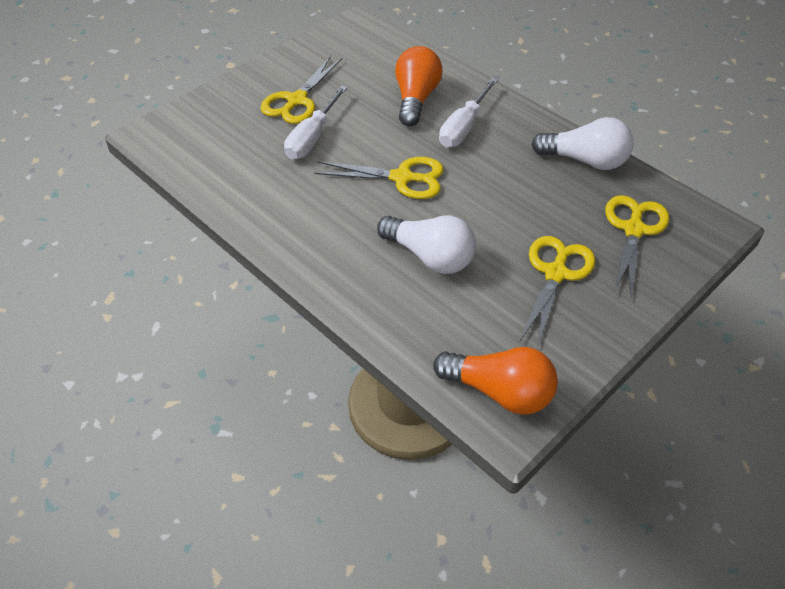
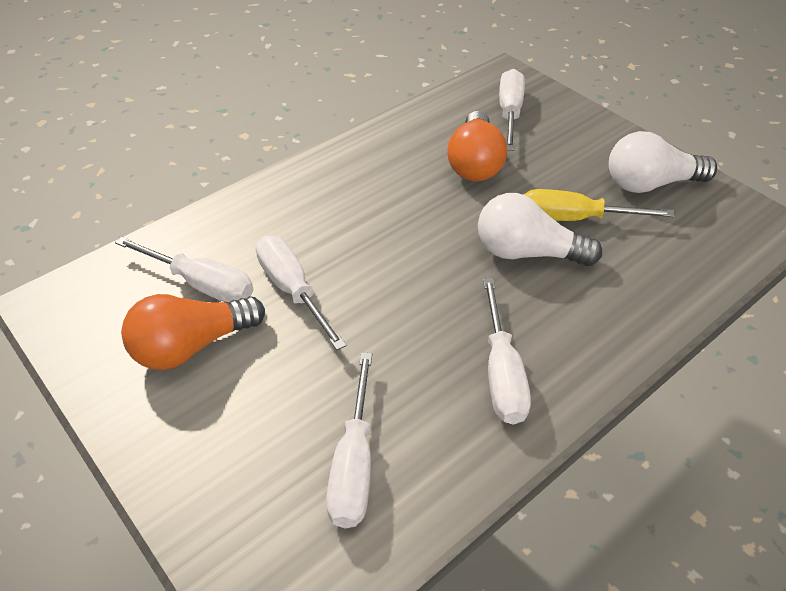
white screwdriver: [284,85,347,160] [439,78,498,148] = 2 -> [115,237,253,302] [256,236,347,350] [326,352,372,528] [483,278,531,424] [499,69,525,151] = 5
yellow scissors: [261,56,342,124] [315,157,444,199] [520,236,595,348] [605,195,669,299] = 4 -> none = 0
yellow screwdriver: none = 0 -> [524,189,675,221] = 1

